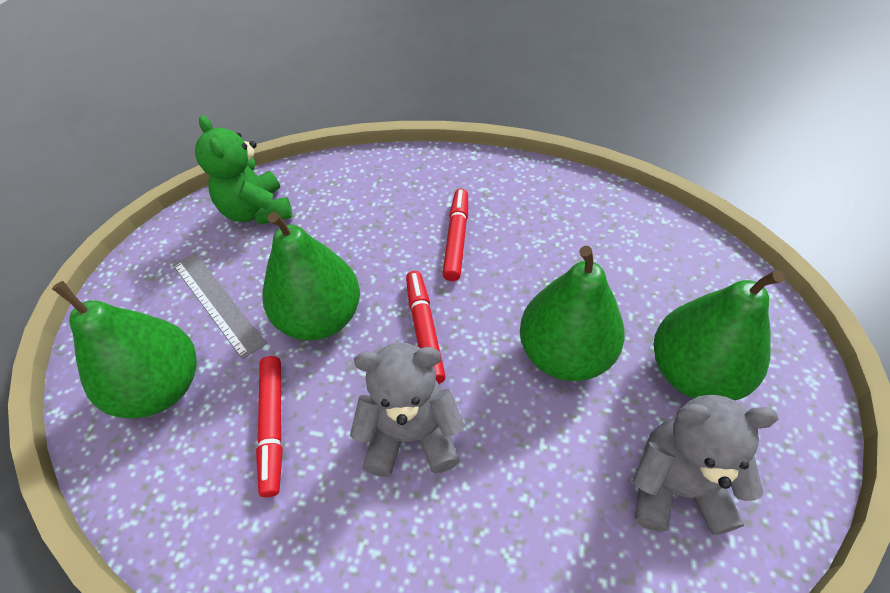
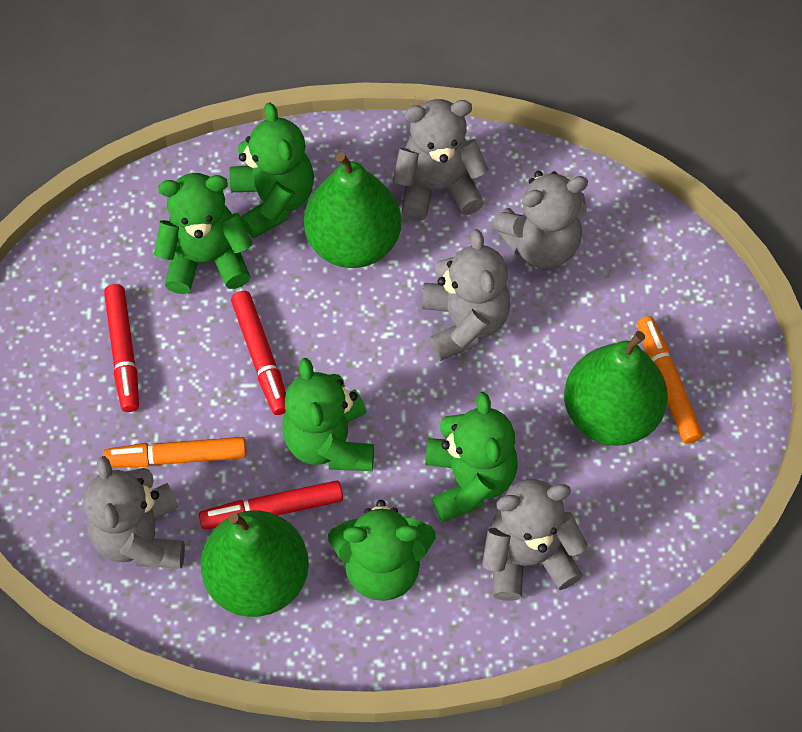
green pear: [52,281,197,419] [262,212,360,340] [520,246,625,381] [654,270,784,400] = 4 -> [200,510,309,617] [304,152,401,268] [564,331,668,446] = 3
green teddy bear: [195,116,292,225] = 1 -> [154,173,253,294] [230,102,314,238] [282,358,374,471] [328,500,436,601] [425,392,518,522] = 5
grey ruler: [173,253,267,359] = 1 -> none = 0
grey teddy bear: [350,343,465,477] [632,395,779,535] = 2 -> [83,456,185,568] [393,99,489,221] [422,229,510,361] [482,479,588,601] [491,171,588,269] = 5
orange marker: none = 0 -> [103,437,246,467] [637,316,703,444] = 2

